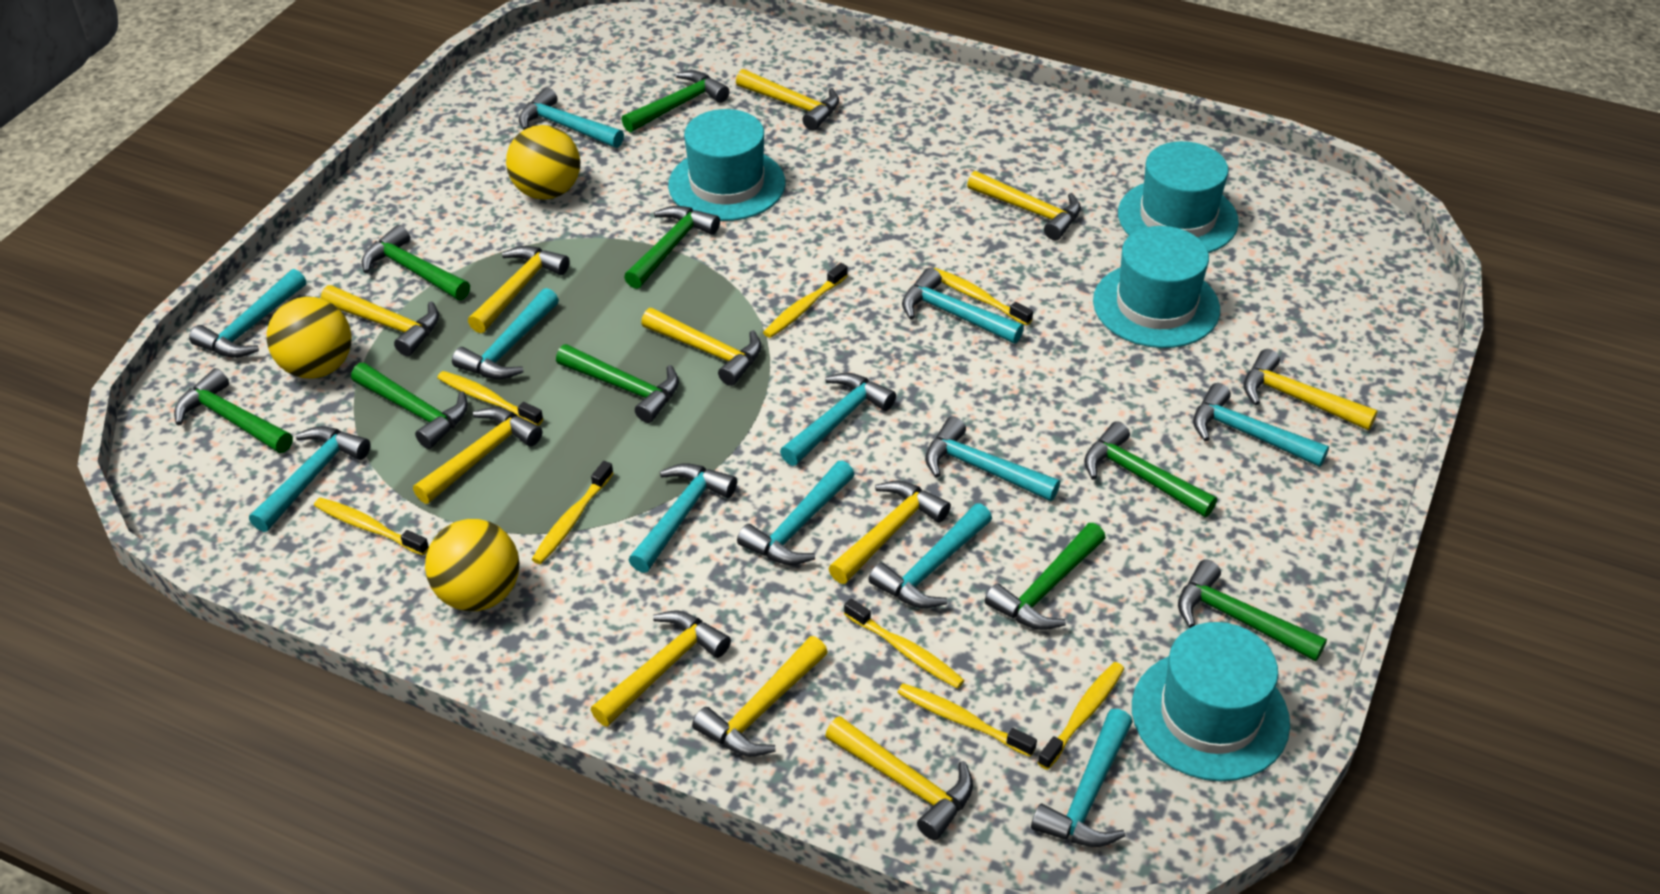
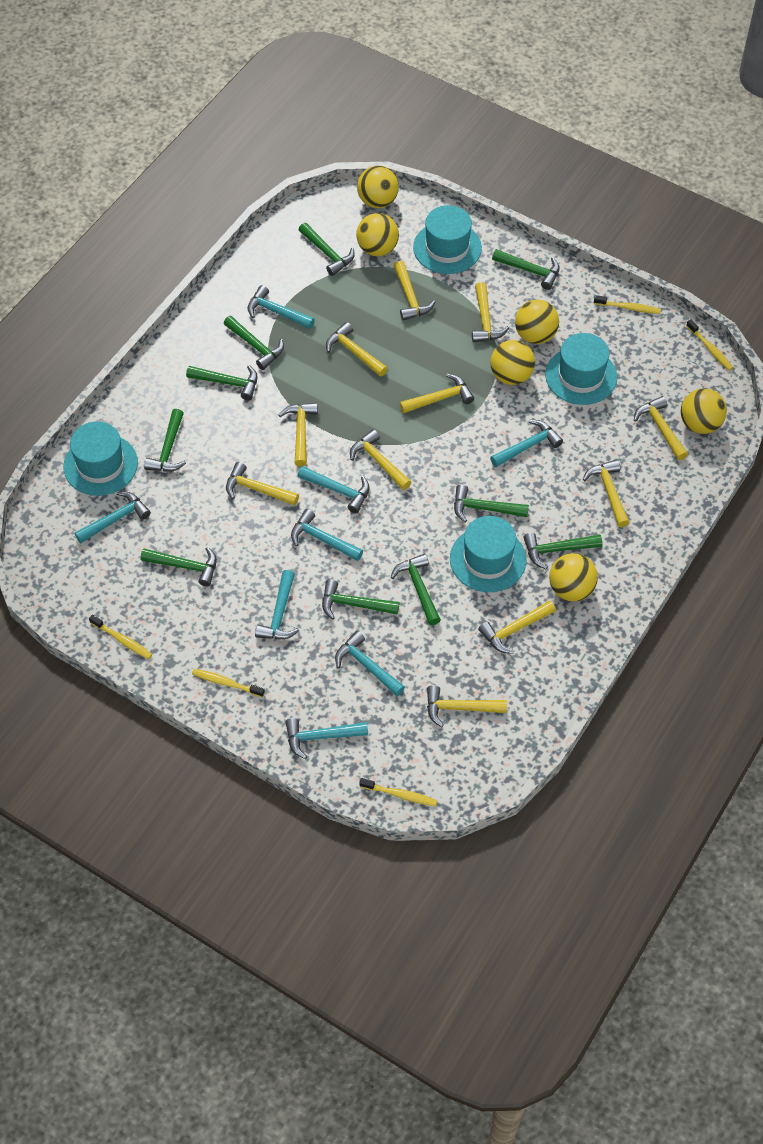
green hammer: [174,368,293,453] [351,363,468,449] [362,225,470,300] [556,344,679,423] [621,71,730,132] [624,206,720,289] [985,523,1106,630] [1084,421,1217,517] [1178,559,1327,662] = 9 -> [140,547,217,587] [144,409,186,472] [186,365,258,400] [224,316,284,370] [299,223,354,276] [322,579,399,620] [390,554,441,625] [454,485,529,522] [492,249,560,290] [523,533,602,569] = 10
turquoise hammer: [189,269,306,358] [249,426,371,532] [452,288,559,379] [519,87,624,148] [629,463,737,573] [737,461,855,565] [780,373,896,466] [869,504,992,608] [902,268,1024,344] [925,417,1060,501] [1031,709,1133,847] [1193,383,1329,467] = 12 -> [74,491,151,543] [247,285,315,329] [255,570,299,639] [286,718,368,759] [291,509,363,561] [297,466,370,513] [335,631,405,696] [490,420,563,467] = 8
yellow ball: [267,297,352,379] [425,519,519,611] [506,125,580,200] = 3 -> [356,213,399,256] [357,166,399,208] [490,340,535,385] [515,300,559,344] [549,553,598,601] [681,388,727,434] = 6
yellow toothbrush: [314,497,429,556] [437,371,543,426] [532,461,614,564] [763,263,848,338] [844,598,965,689] [897,683,1037,757] [934,268,1033,326] [1037,662,1124,770] = 8 -> [89,615,152,659] [192,669,265,697] [359,778,437,807] [594,295,661,314] [686,319,733,371] = 5

